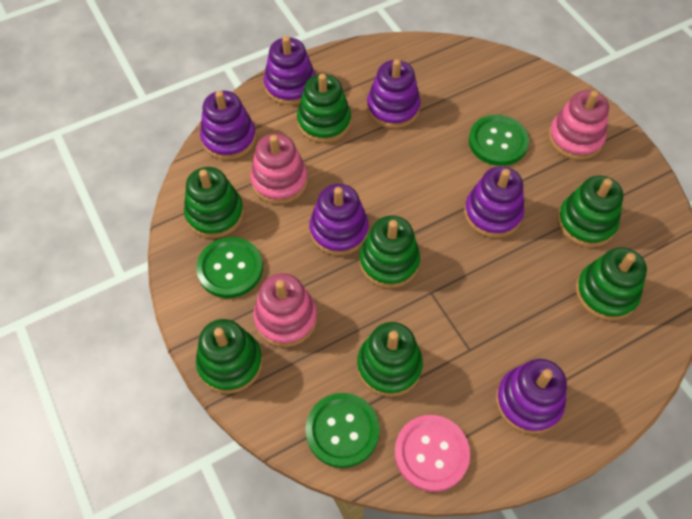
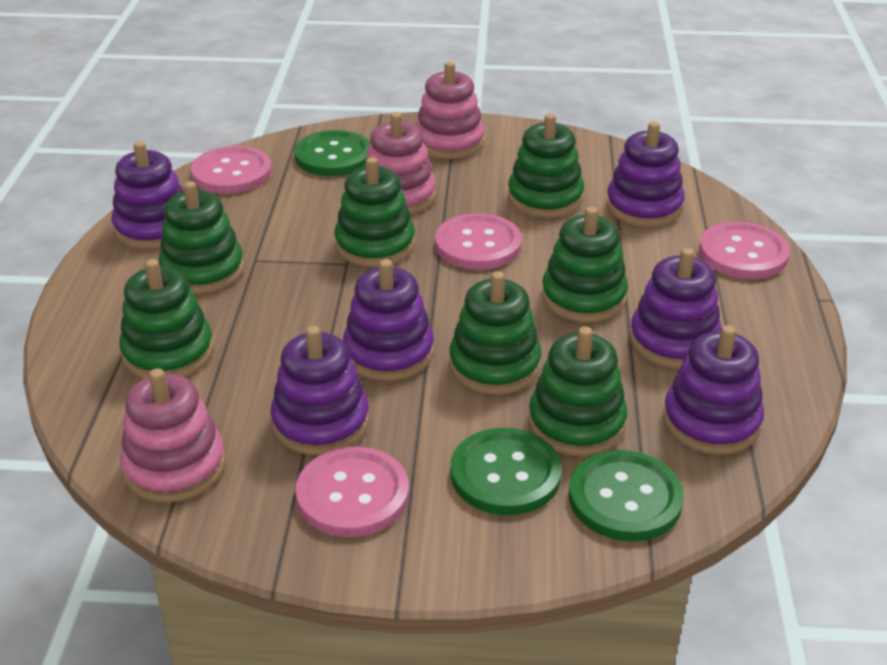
pink button: [395,415,470,492] = 1 -> [191,146,272,194] [295,447,409,537] [435,213,522,270] [699,222,790,279] = 4

